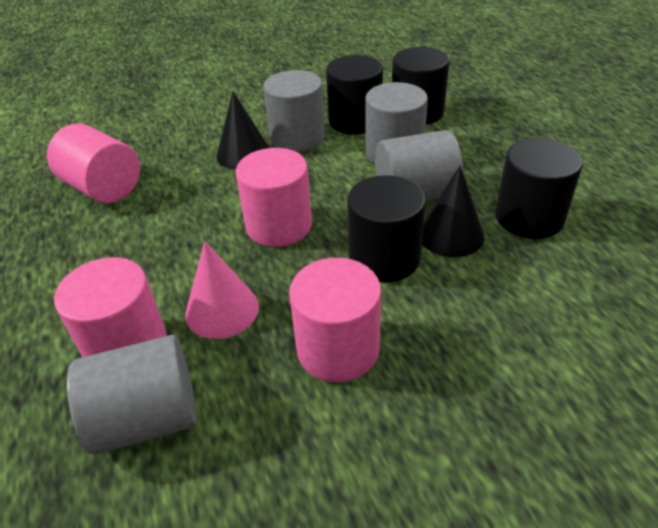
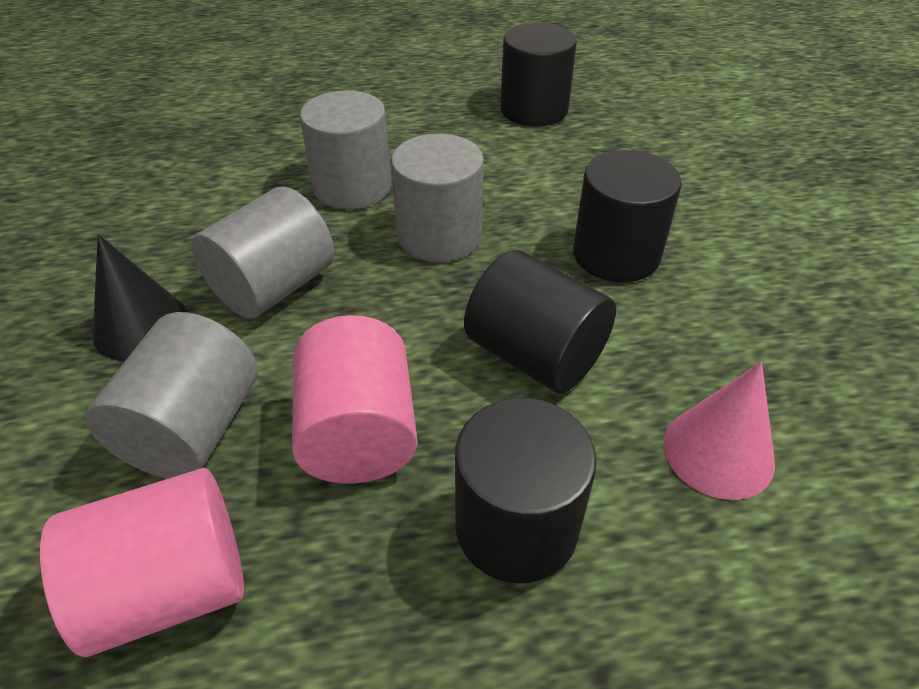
black cone: [216,91,269,169] [422,166,485,257] = 2 -> [93,234,188,361] = 1
pink cylinder: [47,124,140,203] [54,257,167,357] [235,148,312,247] [289,258,381,382] = 4 -> [40,468,244,657] [292,315,417,483] = 2

